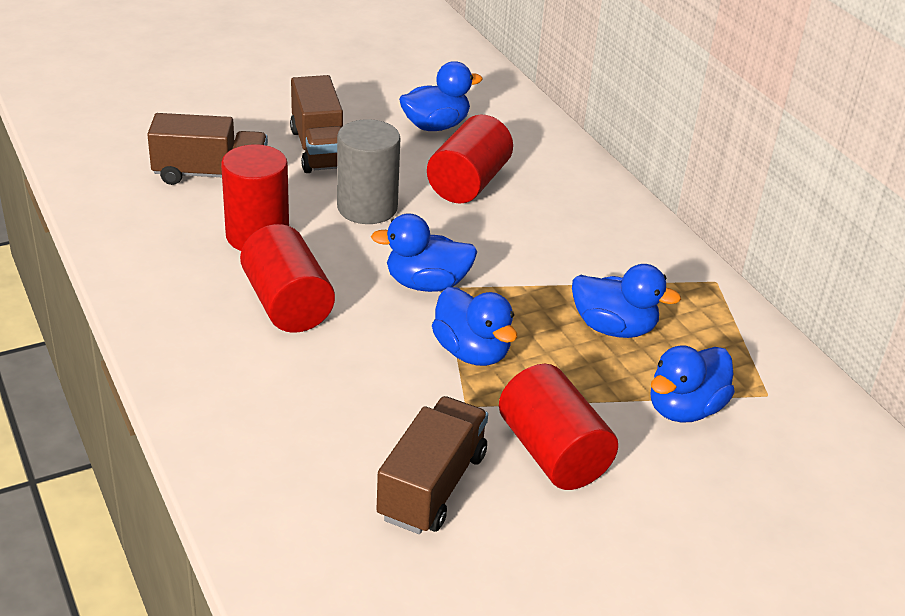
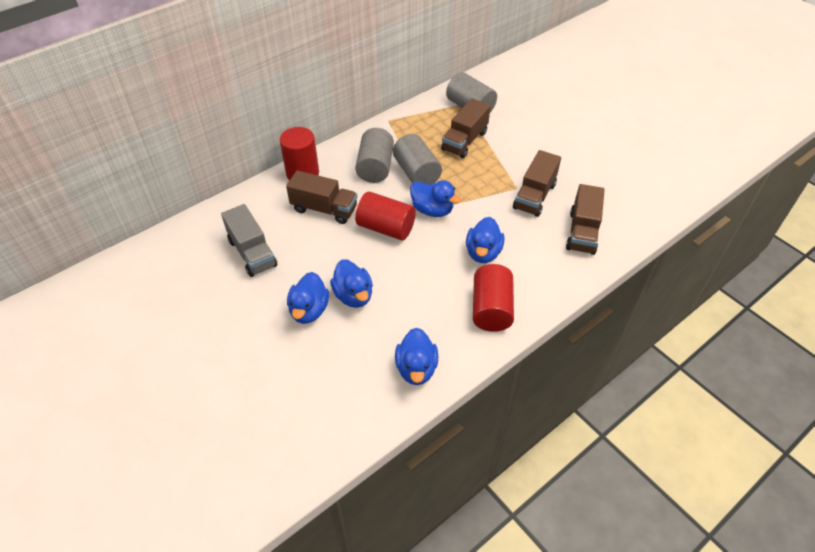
brown truck: [147,113,268,185] [290,75,343,173] [376,396,488,534] = 3 -> [286,170,357,224] [441,98,491,158] [513,150,561,217] [566,184,605,255] = 4
grey cylinder: [337,119,400,224] = 1 -> [355,128,394,183] [393,134,442,184] [446,72,497,112] = 3
grey truck: none = 0 -> [221,204,277,277] = 1
red cylinder: [221,144,289,251] [240,224,335,333] [427,115,513,204] [499,364,618,490] = 4 -> [280,127,319,181] [355,192,416,240] [473,264,514,332] = 3

